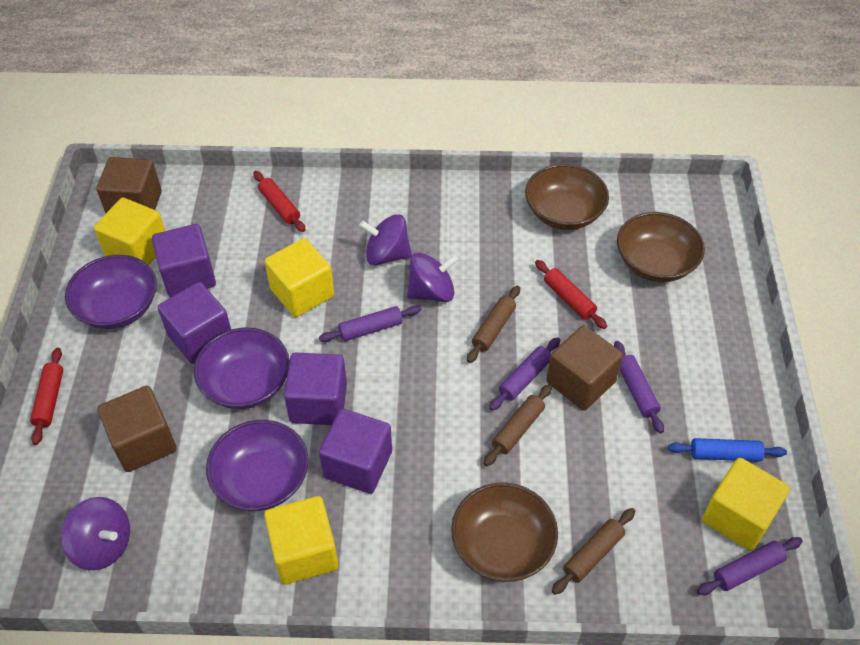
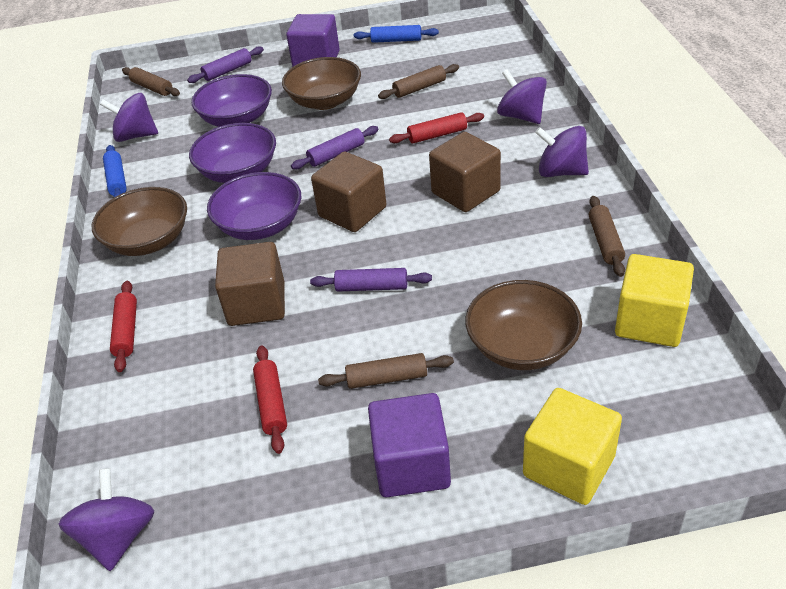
blue rolling pin: [668,438,787,462] = 1 -> [103,145,127,197] [354,25,439,43] = 2
brown rolling pin: [467,286,520,363] [484,384,552,466] [552,508,635,595] = 3 -> [122,67,180,96] [318,353,454,389] [378,64,459,99] [589,196,625,277] = 4
purple cube: [152,224,216,297] [158,282,231,364] [284,352,347,425] [319,409,392,494] = 4 -> [286,14,340,67] [368,393,451,497] = 2
purple rolling pin: [319,305,421,342] [489,337,560,411] [614,341,664,434] [697,537,803,595] = 4 -> [187,46,264,83] [291,126,379,169] [310,268,432,291] = 3
purple spinning top: [61,497,130,570] [359,214,412,265] [407,253,458,302] = 3 -> [58,468,154,571] [100,93,158,142] [497,69,547,124] [535,126,589,177] = 4
yellow cube: [94,198,165,265] [264,496,338,584] [265,238,334,317] [702,458,790,551] = 4 -> [523,388,622,505] [615,254,694,347] = 2

